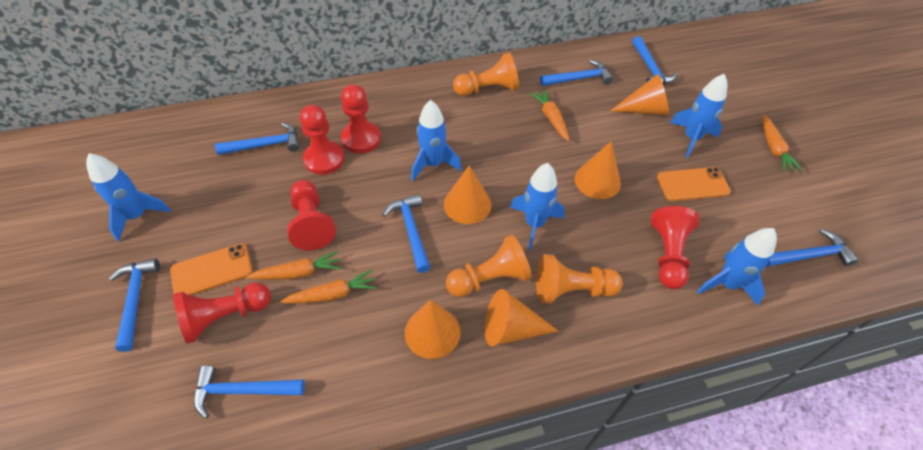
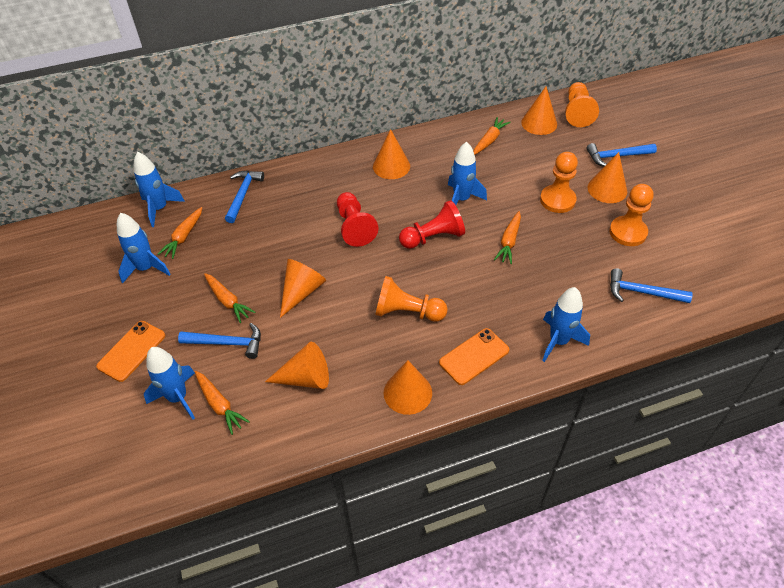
blue hammer: [109,258,160,352] [194,365,305,419] [215,123,300,155] [382,194,430,273] [540,60,613,86] [632,36,677,85] [766,229,859,267] = 7 -> [178,323,261,359] [225,170,264,223] [586,143,657,167] [610,268,693,303] = 4
orange carrot: [246,251,341,280] [280,270,377,304] [530,89,569,141] [762,115,802,172] = 4 -> [158,207,202,259] [195,371,250,435] [204,273,256,323] [473,117,511,155] [494,211,521,264] = 5
orange cone: [405,300,461,359] [444,165,491,224] [485,289,558,346] [575,141,621,199] [610,74,669,116] = 5 -> [265,342,329,389] [280,259,326,318] [373,129,410,179] [384,360,432,415] [521,86,557,135] [588,152,627,203] = 6
orange pawn: [446,235,532,297] [453,53,519,96] [536,254,623,304] = 3 -> [375,276,448,322] [540,152,578,213] [565,82,599,127] [609,184,654,246] = 4
red pawn: [173,283,271,344] [287,180,336,250] [300,105,345,175] [341,84,381,153] [651,206,699,289] = 5 -> [337,192,379,247] [399,200,465,249] = 2

